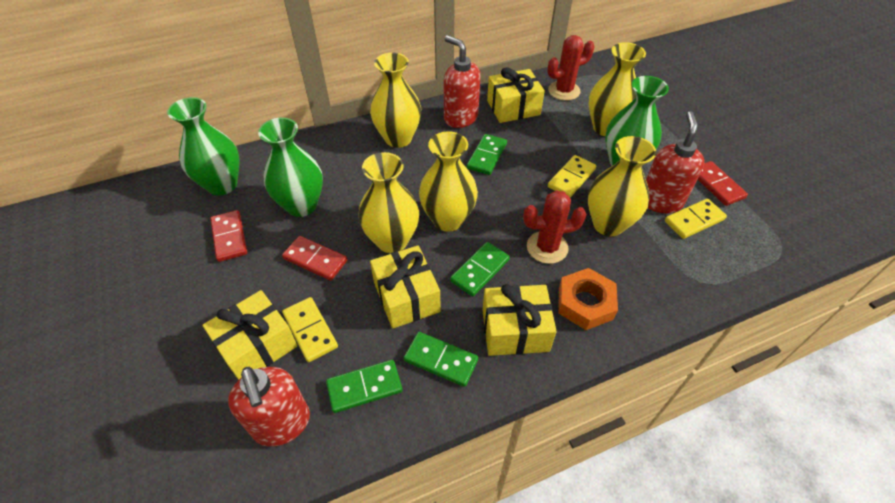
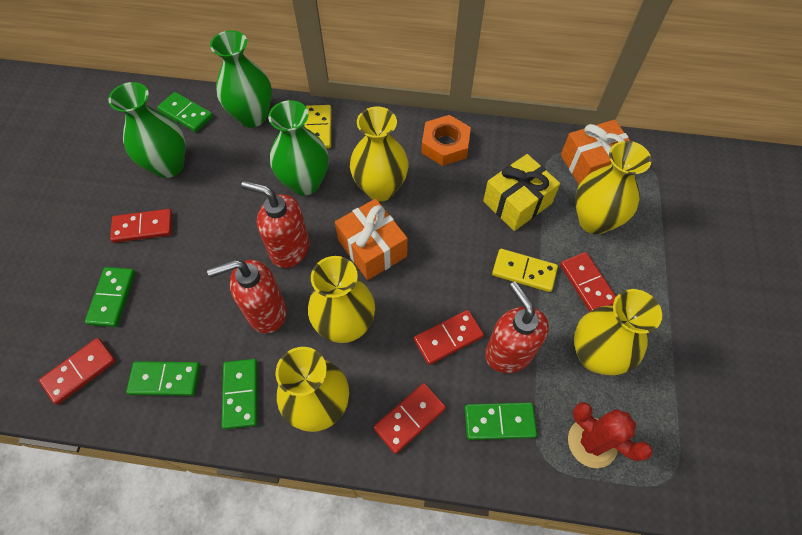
green domino: [326,360,402,413] [404,332,478,387] [450,242,510,297] [467,134,507,175] = 4 -> [85,267,135,327] [126,361,200,396] [157,92,213,132] [221,359,257,429] [465,402,537,440] = 5
orange gift: none = 0 -> [335,199,408,280] [561,120,630,184] = 2
red cactus: [523,190,587,264] [547,35,594,101] = 2 -> [568,402,652,468] = 1
red domino: [210,210,247,262] [282,236,347,281] [697,161,748,206] = 3 -> [39,338,116,405] [110,209,172,243] [374,383,446,454] [414,310,484,365] [560,252,616,312] = 5
yellow domino: [282,297,338,362] [548,155,596,197] [665,199,727,239] = 3 -> [305,105,331,149] [492,249,558,292] = 2
yellow gift: [203,290,297,380] [370,245,441,329] [482,284,557,356] [487,67,545,123] = 4 -> [483,154,560,231] = 1

